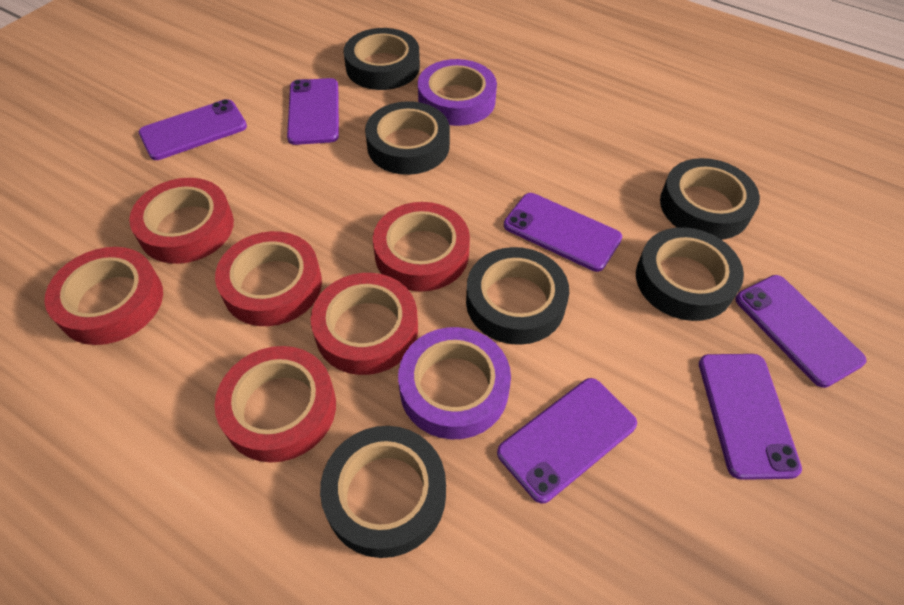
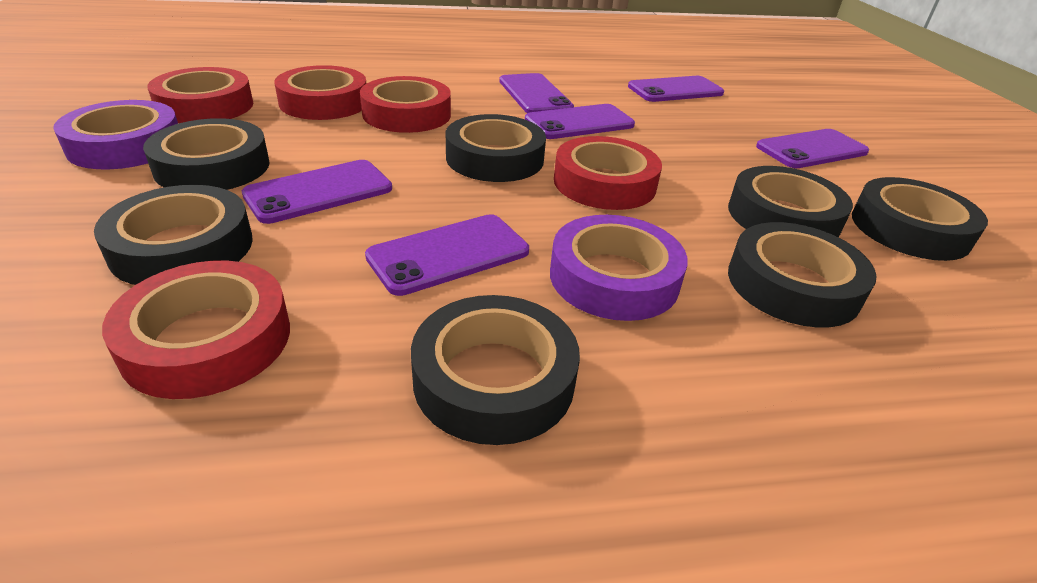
black tape: [320,426,446,558] [343,28,420,90] [365,101,450,175] [466,247,569,345] [636,227,744,321] [660,158,760,240] = 6 -> [94,185,253,285] [143,118,270,190] [411,295,580,445] [446,114,546,182] [728,166,853,237] [728,222,877,327] [852,177,988,261] = 7
red tape: [45,247,163,345] [129,178,234,264] [215,231,322,326] [215,346,336,463] [311,273,418,375] [373,202,470,292] = 6 -> [102,261,290,399] [147,67,253,123] [274,65,366,120] [360,76,451,133] [554,136,662,210] = 5

